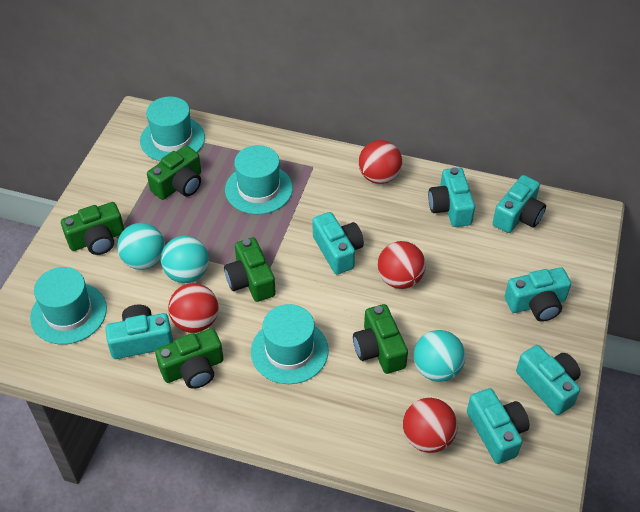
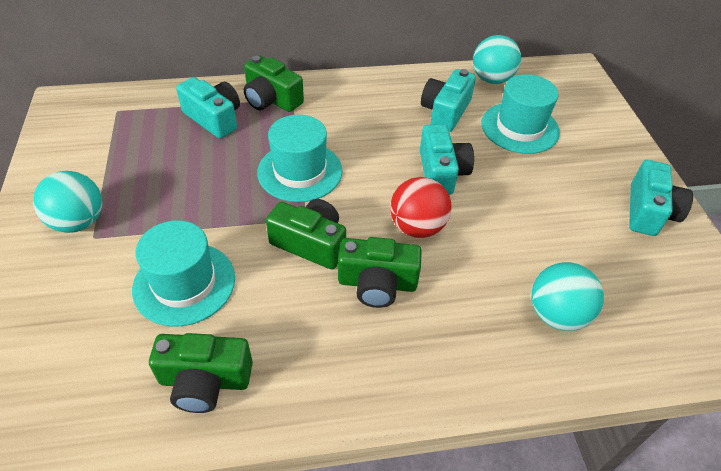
green camera: [61,202,124,255] [147,145,201,200] [155,328,224,389] [224,237,276,302] [353,304,408,374] = 5 -> [149,333,253,413] [244,55,304,112] [266,199,346,269] [338,237,422,308] = 4
red ball: [168,283,218,333] [358,140,402,184] [378,241,426,289] [403,398,458,453] = 4 -> [390,177,451,238] = 1
turquoise camera: [105,305,173,359] [313,212,364,274] [428,167,475,227] [467,388,529,464] [493,175,546,233] [505,267,571,322] [516,345,581,415] = 7 -> [176,77,240,138] [420,124,474,195] [421,69,476,132] [629,160,693,236] = 4
turquoise hat: [30,267,107,345] [140,96,205,161] [225,145,293,214] [251,304,329,384] = 4 -> [132,220,235,327] [257,115,342,202] [481,74,560,154] = 3

